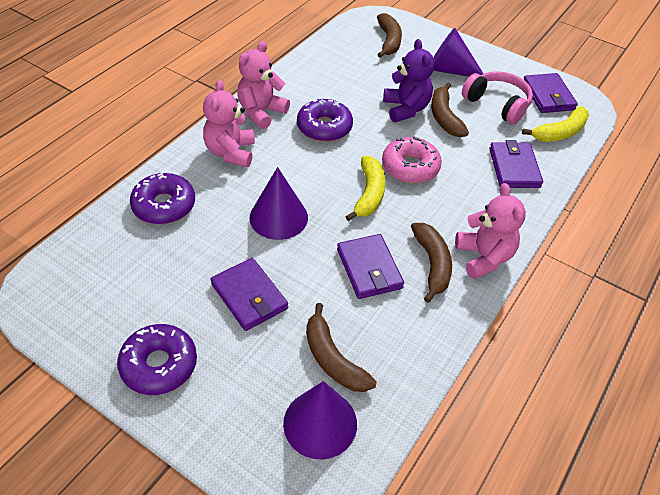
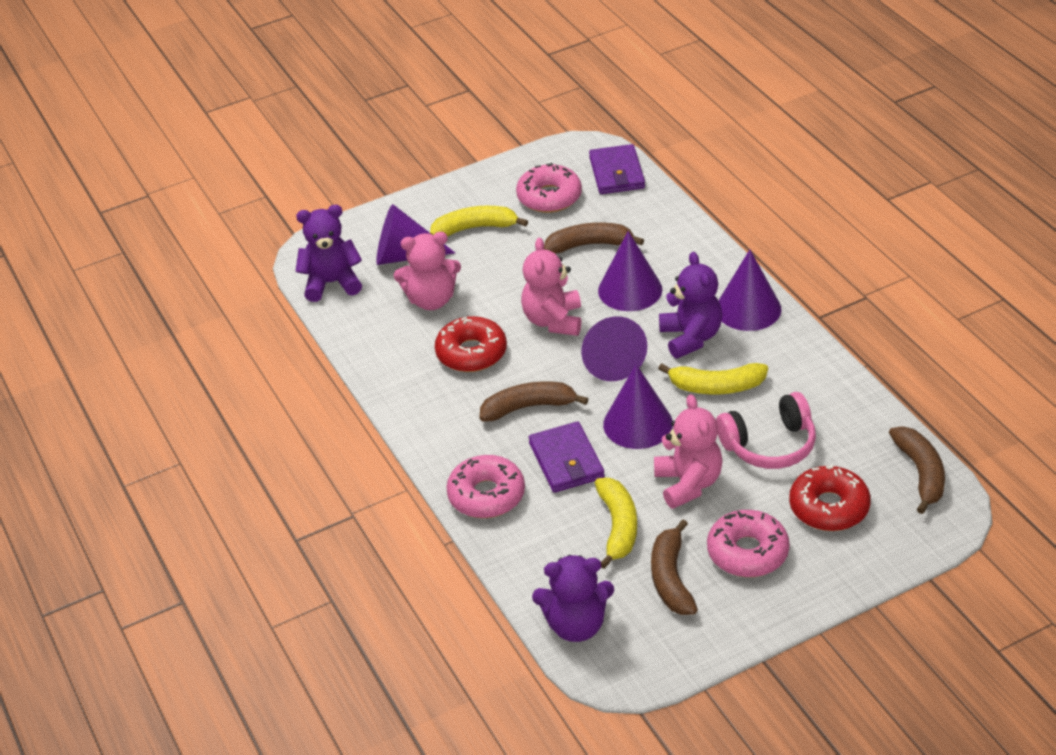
pink donut: [382,136,442,183] = 1 -> [446,455,525,518] [516,163,582,213] [707,510,790,577] = 3
purple cone: [249,167,308,240] [283,381,357,459] [433,28,484,77] = 3 -> [376,204,455,265] [581,317,647,381] [598,231,662,311] [603,364,673,449] [718,249,781,331] = 5
purple donut: [117,324,197,395] [130,173,195,224] [297,98,353,142] = 3 -> none = 0
purple teddy bear: [383,39,435,122] = 1 -> [296,205,362,302] [532,555,614,642] [659,252,722,359] = 3
purple wallet: [211,258,288,331] [337,234,404,299] [489,140,543,188] [524,73,578,113] = 4 -> [529,421,605,493] [589,144,645,194] = 2
red donut: none = 0 -> [435,316,507,372] [789,465,871,531] = 2
yellow banana: [345,156,385,221] [522,106,589,142] = 2 -> [430,206,528,237] [595,478,637,569] [658,363,768,394] = 3

